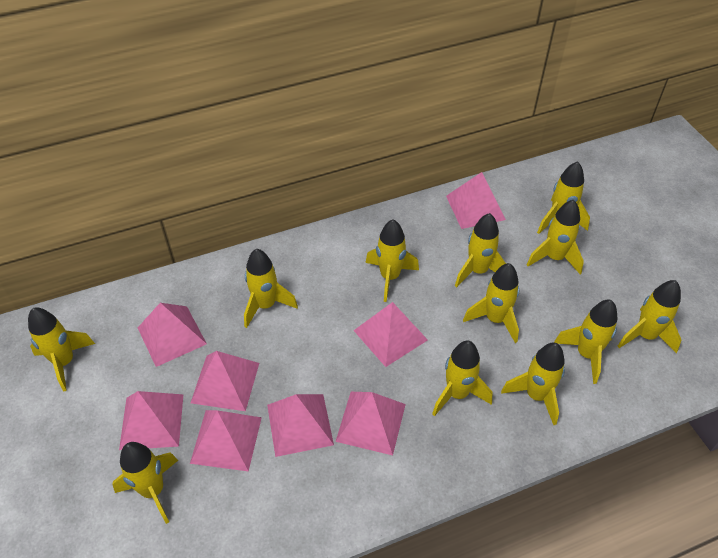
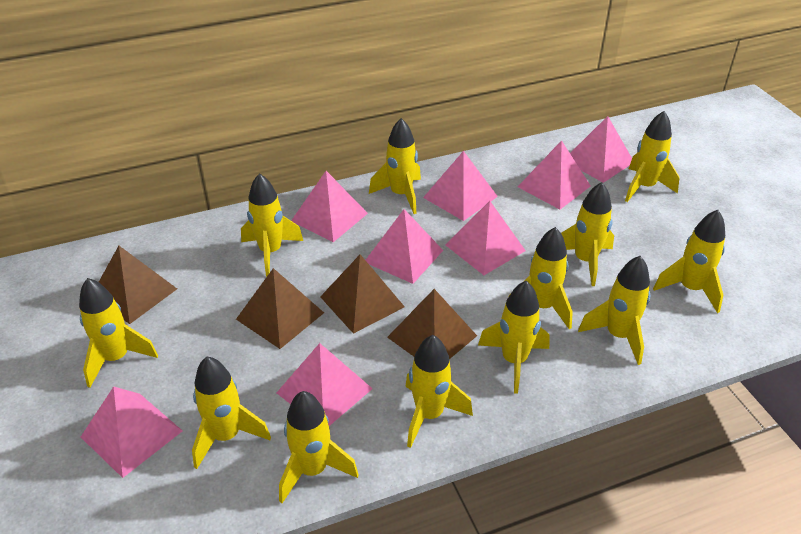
brown pyramid: none = 0 -> [99,246,177,324] [236,268,324,349] [320,254,405,334] [387,289,477,359] = 4

